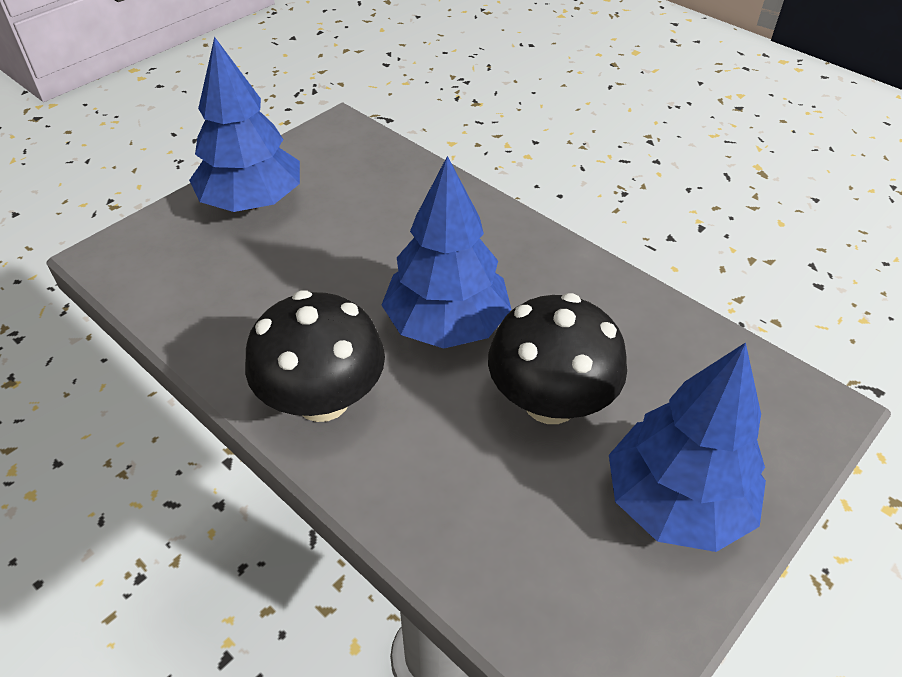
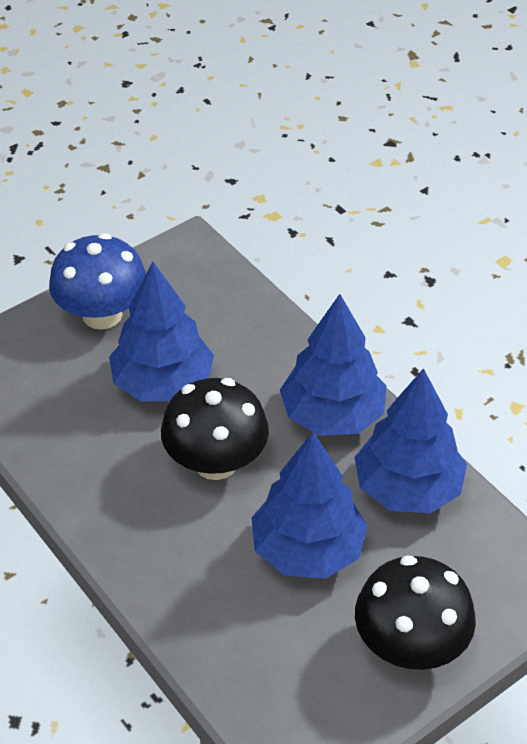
blue mushroom: none = 0 -> [49,233,146,330] = 1
blue tree: [189,37,300,212] [382,156,512,349] [609,342,766,552] = 3 -> [109,262,214,401] [251,432,368,579] [280,294,386,436] [354,368,467,513] = 4

